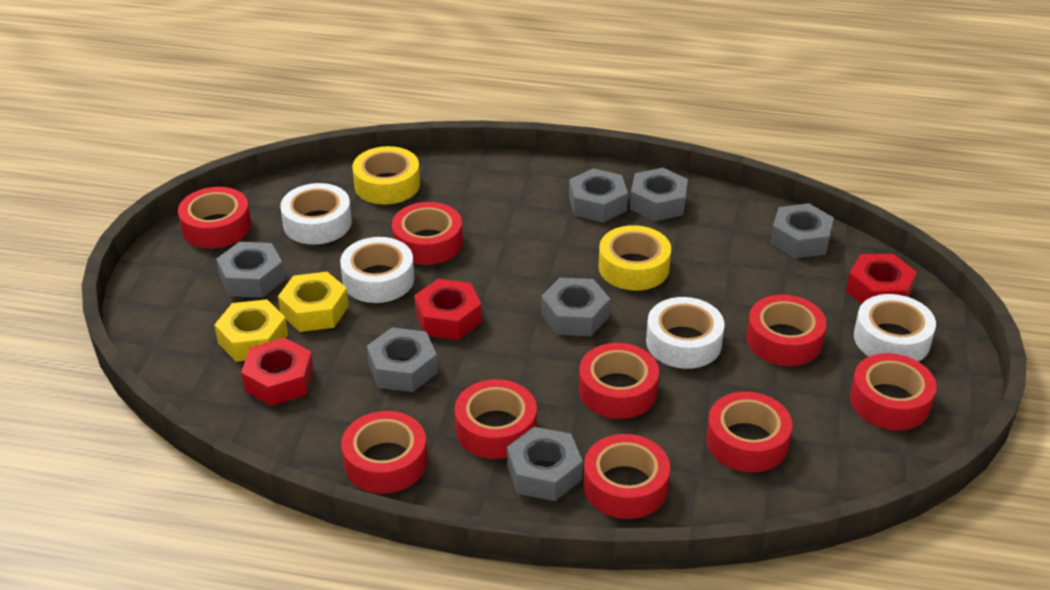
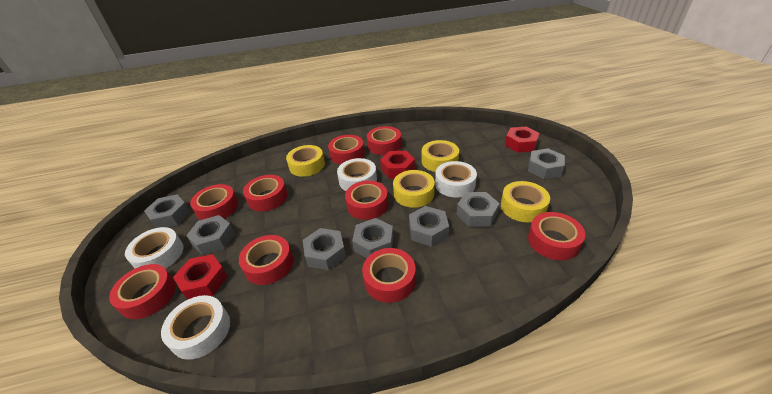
yellow nut: [214,299,288,362] [278,272,349,332] = 2 -> none = 0
yellow tape: [352,146,420,205] [598,225,671,291] = 2 -> [286,145,325,177] [393,170,435,208] [422,140,459,172] [501,181,550,222] = 4

